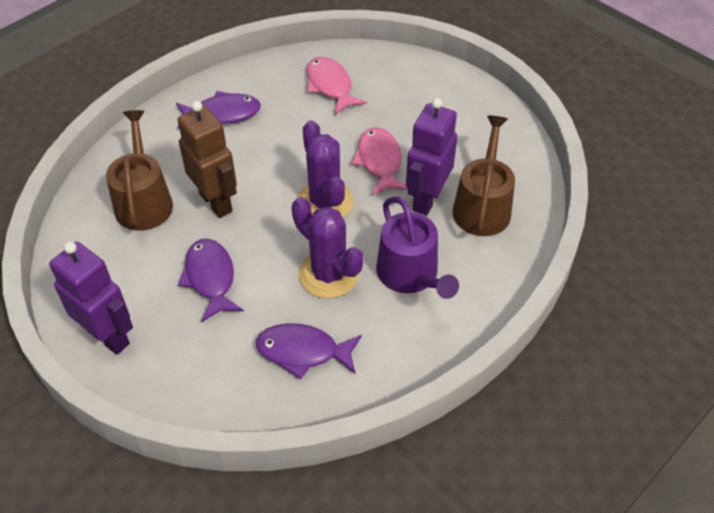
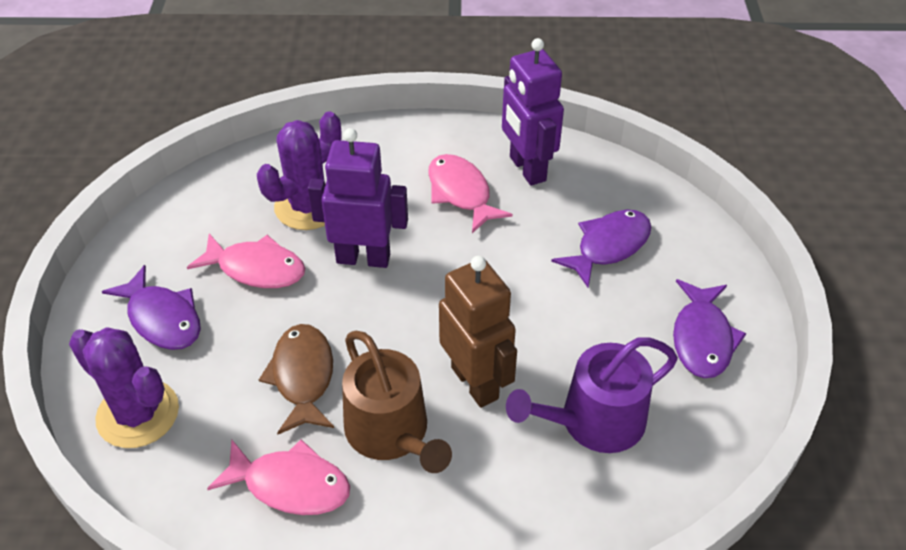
brown fish: none = 0 -> [259,324,334,435] = 1
brown watering can: [106,110,173,231] [453,116,515,236] = 2 -> [342,330,452,473] = 1
pink fish: [307,57,367,115] [352,127,408,195] = 2 -> [187,234,305,288] [207,439,350,515] [428,154,513,233] = 3

